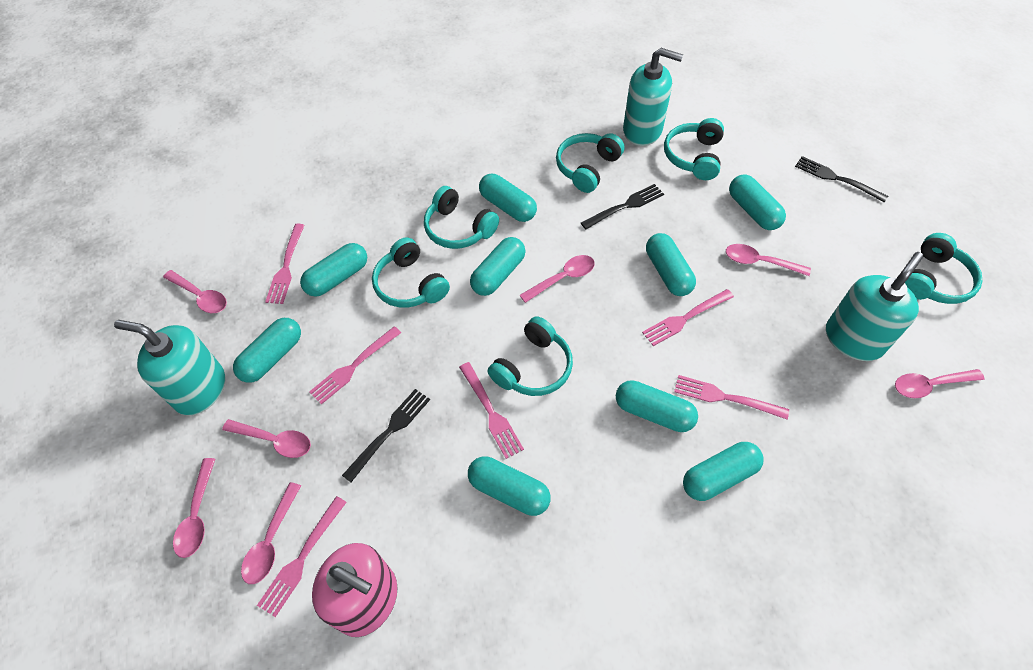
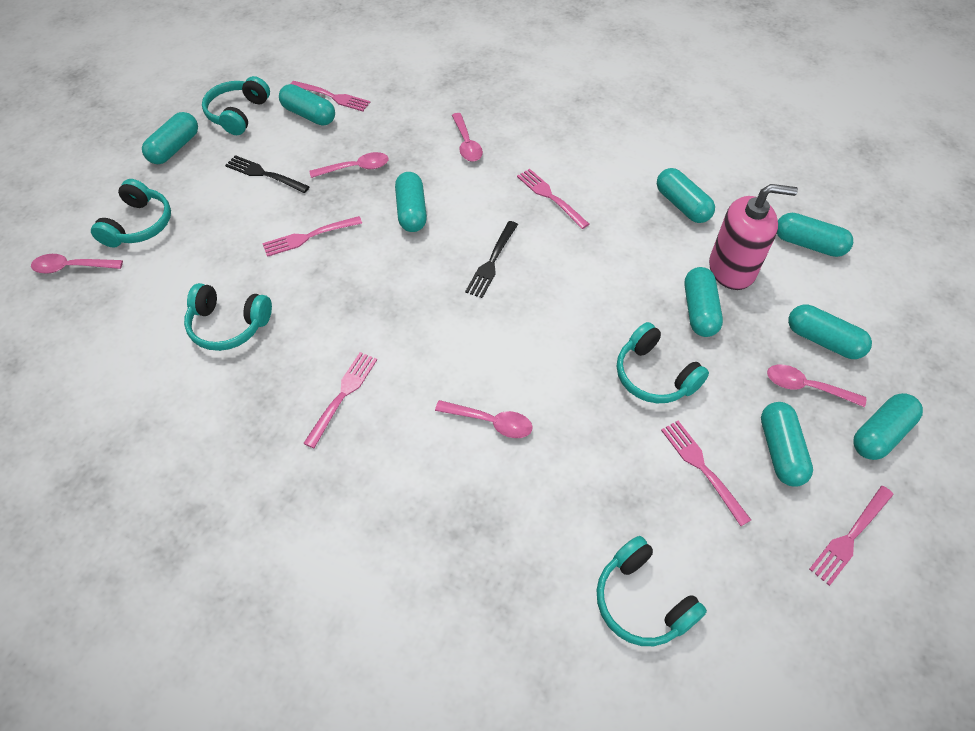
black fork: [342,389,430,482] [581,184,664,229] [795,156,888,202] = 3 -> [225,155,310,193] [465,221,518,298] = 2
pink spoon: [163,270,227,313] [173,458,215,558] [222,419,311,458] [241,482,301,584] [520,255,595,303] [726,244,811,276] [895,369,985,398] = 7 -> [31,254,123,274] [310,152,389,178] [435,400,533,438] [452,113,483,162] [767,365,866,407] = 5
turquoise headphones: [372,237,450,308] [424,186,499,249] [487,316,573,396] [556,133,625,193] [664,118,724,180] [905,233,983,304] = 6 -> [91,179,171,248] [184,283,272,351] [202,76,270,135] [597,536,707,646] [617,322,709,403] = 5
turquoise soap dispenser: [114,320,225,415] [623,48,683,146] [826,252,923,361] = 3 -> none = 0

